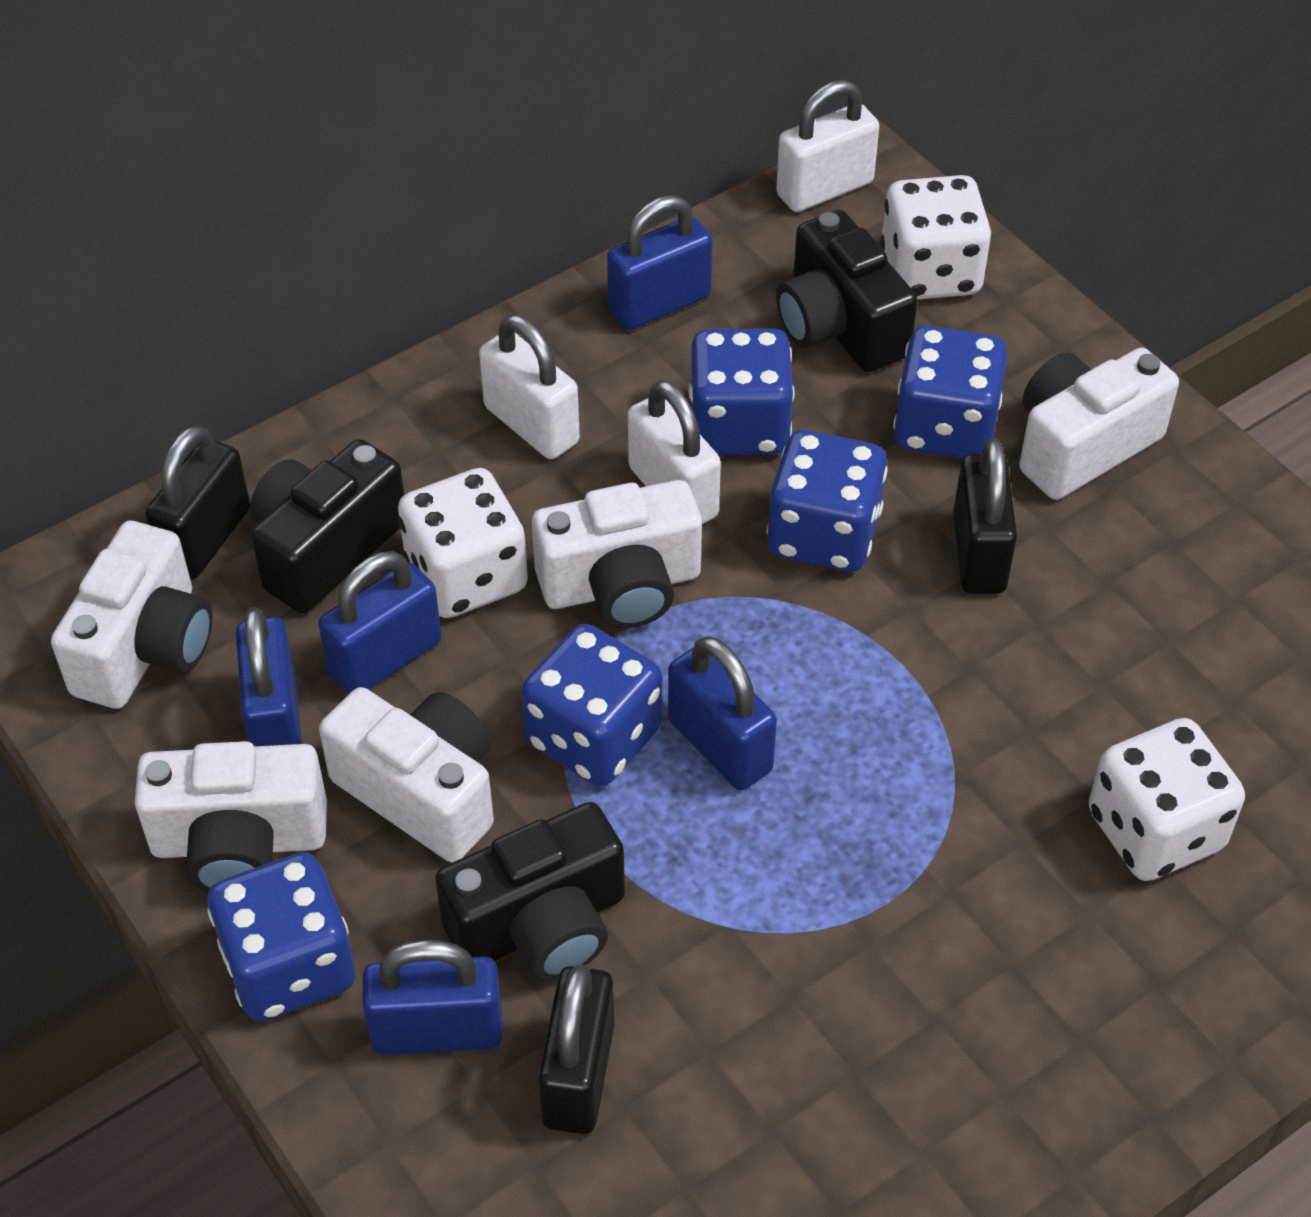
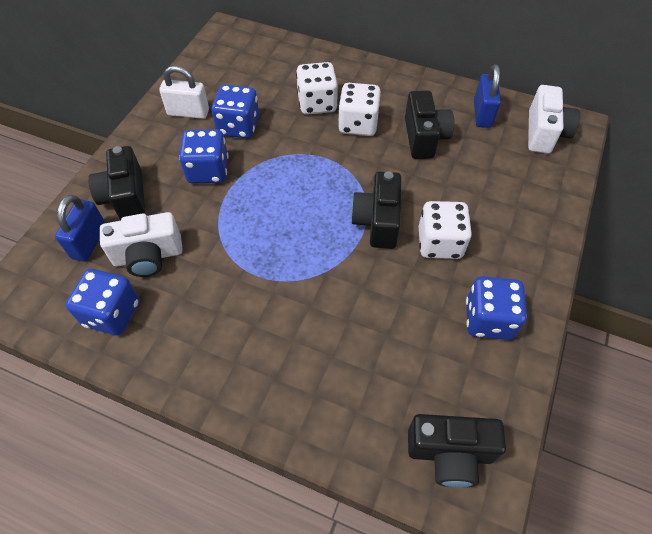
black camera: [250,439,404,614] [435,802,625,980] [776,210,918,372] = 3 -> [88,146,145,220] [351,171,401,249] [405,90,454,159] [408,414,506,488] = 4
black padlock: [145,425,250,579] [538,964,614,1134] [953,439,1017,594] = 3 -> none = 0
blue dice: [207,852,355,1021] [522,624,662,786] [688,328,794,455] [766,430,888,572] [893,325,1008,459] = 5 -> [66,269,140,336] [179,129,228,184] [211,84,259,139] [466,276,527,340] = 4
blue padlock: [236,607,302,746] [318,551,442,695] [362,940,502,1055] [607,195,713,330] [668,636,777,790] = 5 -> [55,195,106,262] [474,64,501,128] = 2
white camera: [51,521,213,709] [135,741,327,892] [319,687,494,863] [532,480,702,628] [1019,348,1179,500] = 5 -> [100,212,183,277] [528,85,580,154] = 2
white padlock: [479,315,580,459] [628,380,721,524] [776,80,879,212] = 3 -> [159,66,209,119] = 1

